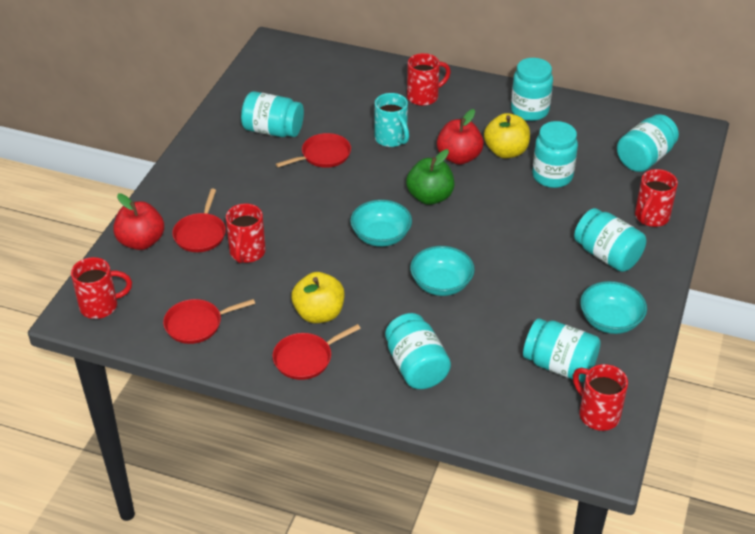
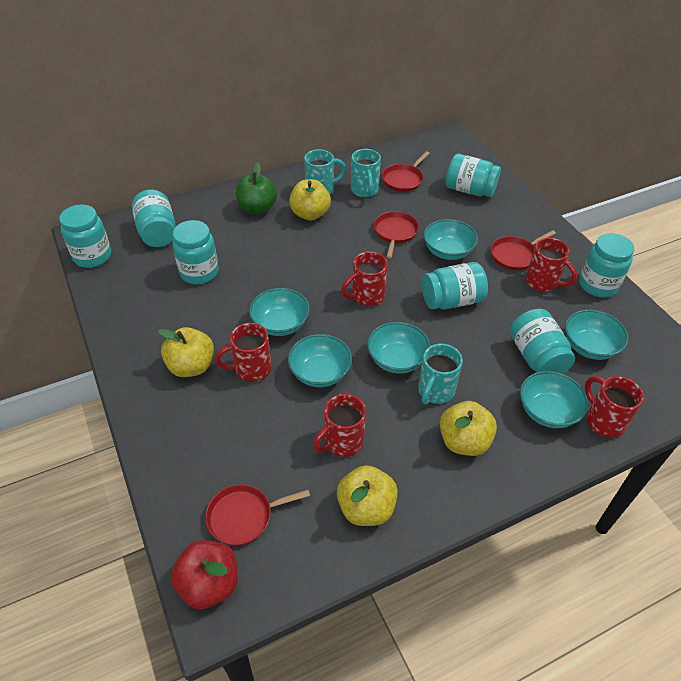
red apple: [113,194,164,250] [437,109,484,165] = 2 -> [170,540,238,609] = 1
turquoise bowl: [350,200,412,247] [410,246,475,296] [580,281,647,334] = 3 -> [249,288,310,336] [288,334,352,387] [367,322,430,374] [424,219,478,260] [520,371,588,428] [565,310,629,360] = 6
turquoise mug: [375,93,409,147] = 1 -> [304,149,346,195] [351,149,381,197] [418,344,463,404] = 3
yellow apple: [291,272,344,323] [484,113,530,158] = 2 -> [158,327,214,377] [289,179,331,221] [337,465,398,526] [440,401,497,456] = 4

